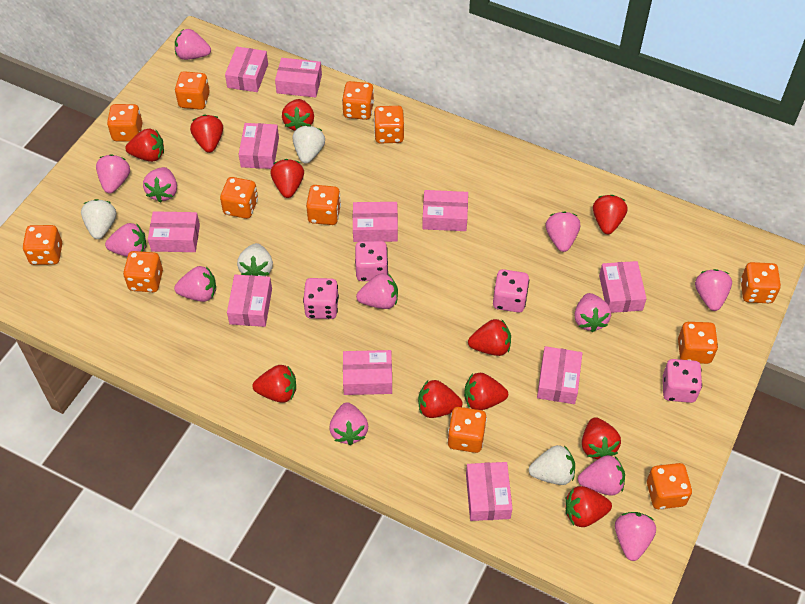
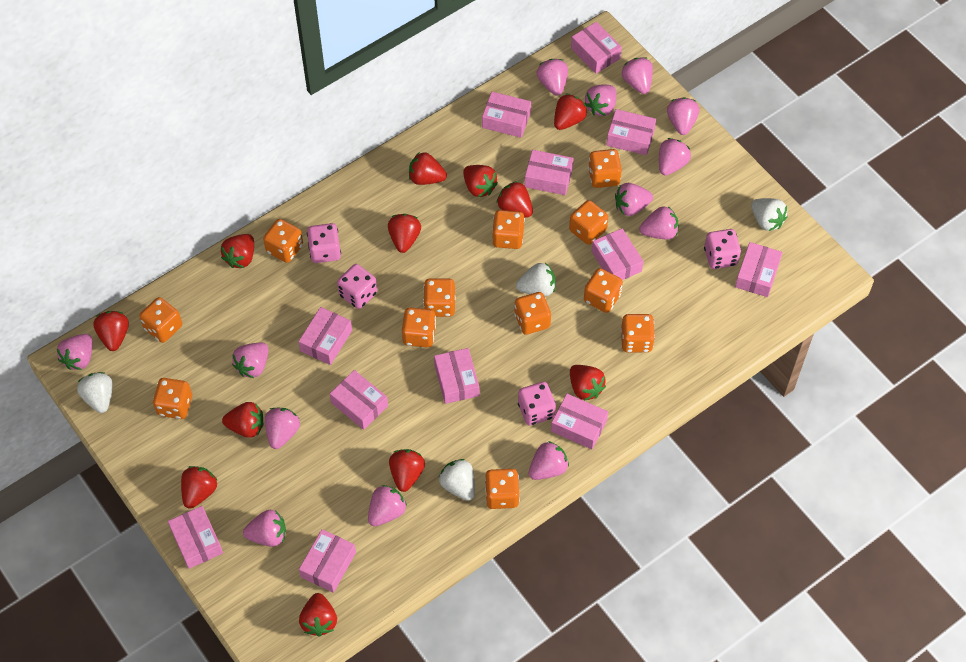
pink box: [148,211,200,252] [225,47,268,92] [227,275,272,327] [239,123,279,169] [275,58,322,98] [343,350,392,395] [353,202,398,242] [422,190,468,231] [466,462,512,521] [537,346,582,404] [599,261,647,313] = 11 -> [168,506,223,569] [298,307,352,365] [299,529,356,593] [330,370,388,430] [434,348,479,404] [482,92,531,138] [525,150,574,195] [551,394,608,449] [571,22,622,74] [591,228,643,280] [606,109,656,155] [735,242,783,297] = 12
pink strawberry: [96,154,130,193] [105,223,147,257] [143,167,177,203] [174,266,216,302] [175,29,211,60] [329,403,368,445] [356,273,398,309] [546,212,580,252] [574,293,611,332] [578,455,625,496] [615,512,656,561] [695,269,732,311] = 12 -> [57,334,93,370] [232,343,269,378] [243,510,286,547] [265,408,300,449] [368,485,407,526] [529,441,569,480] [537,59,568,96] [584,85,616,116] [615,183,653,216] [622,57,653,94] [639,206,678,239] [659,138,691,176] [667,97,699,135] = 13
red strawberry: [125,128,164,162] [190,115,223,153] [252,365,296,403] [271,159,304,198] [282,99,314,131] [418,380,463,418] [464,373,508,410] [468,319,511,356] [565,486,612,527] [582,418,621,459] [593,195,627,234] = 11 -> [93,311,129,351] [181,466,217,509] [221,234,254,268] [222,402,263,438] [299,593,337,637] [388,214,421,253] [389,449,425,492] [409,152,447,185] [463,165,498,197] [497,181,533,218] [554,93,587,130] [570,365,606,401] = 12

